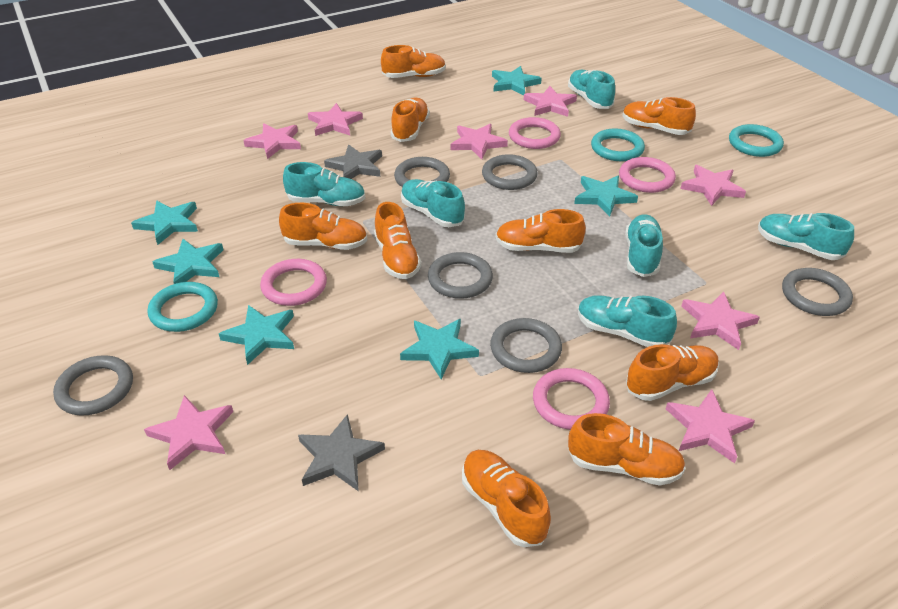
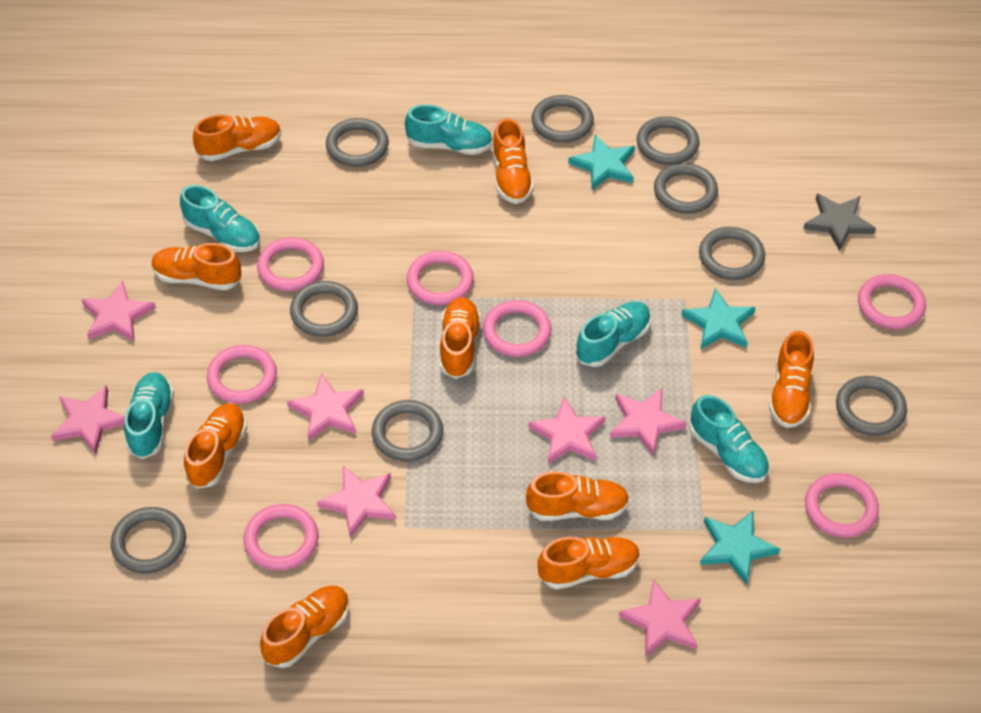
grey ring: [53,355,133,416] [394,157,450,187] [428,252,493,299] [482,154,538,190] [490,318,562,373] [782,268,853,316] = 6 -> [111,507,186,574] [290,281,358,337] [326,118,389,167] [372,400,443,461] [532,95,594,143] [637,116,700,165] [654,163,718,214] [699,227,765,280] [836,376,907,436] = 9
grey star: [298,414,385,492] [324,145,382,179] = 2 -> [803,193,876,251] = 1
pink ring: [260,259,327,306] [509,117,561,149] [533,368,610,430] [619,157,676,193] = 4 -> [207,345,277,404] [244,504,319,571] [257,237,324,291] [407,251,474,305] [483,300,551,357] [805,473,879,538] [858,274,926,329] = 7
pink star: [144,395,233,470] [243,123,301,159] [308,103,363,136] [451,124,508,159] [524,86,577,117] [666,389,755,463] [680,165,746,206] [681,291,760,350] = 8 -> [51,385,125,454] [81,281,156,342] [287,373,364,441] [317,466,396,538] [528,397,606,464] [610,389,686,456] [619,579,701,657] = 7
turquoise ring: [148,282,218,332] [591,129,645,161] [729,124,784,157] = 3 -> none = 0
turquoise shoe: [283,162,365,206] [401,179,465,227] [568,70,615,109] [578,295,677,347] [625,214,663,277] [758,213,854,260] = 6 -> [124,372,174,459] [180,185,260,252] [405,104,493,155] [575,302,651,367] [689,395,769,483] = 5
turquoise star: [131,201,198,245] [153,239,223,284] [219,305,294,365] [400,319,479,379] [492,66,542,96] [574,176,638,217] = 6 -> [568,135,635,190] [681,288,756,349] [700,511,780,585] = 3

